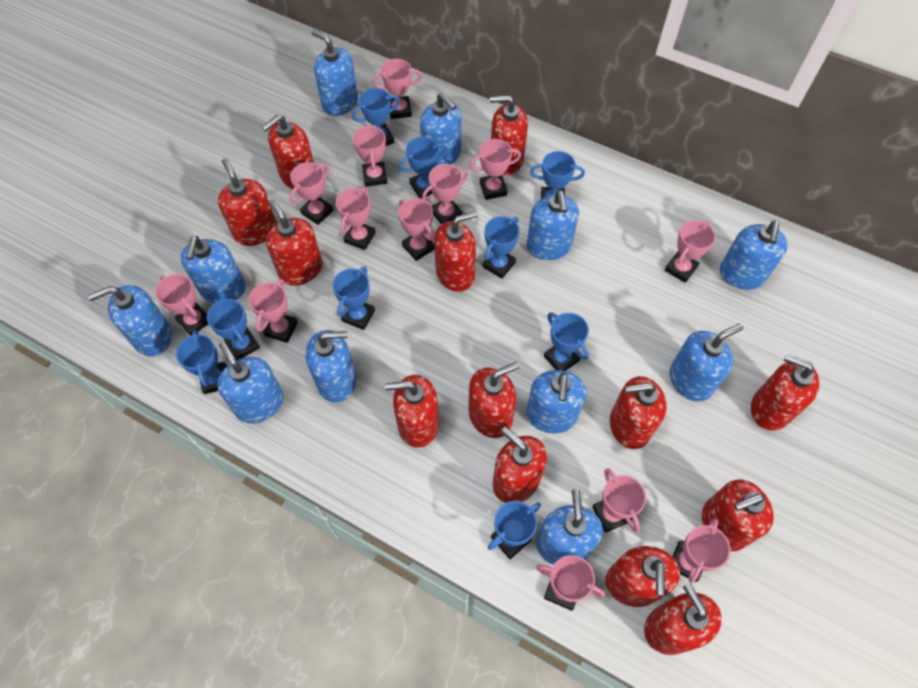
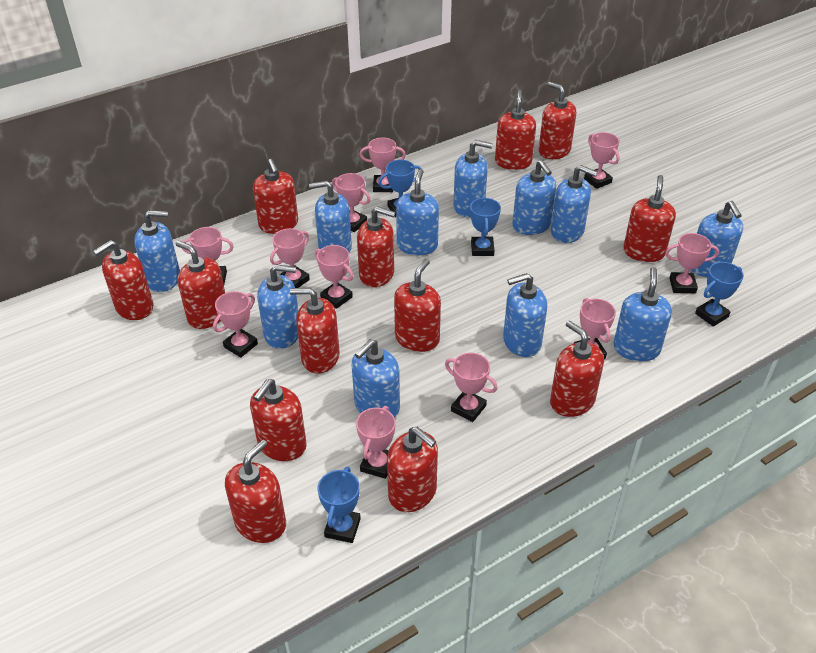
blue trophy: [176,330,227,394] [207,299,260,360] [332,266,375,330] [352,88,400,146] [399,137,447,199] [483,216,520,279] [488,501,541,559] [530,151,585,199] [544,312,589,371] = 9 -> [317,467,361,543] [378,160,422,217] [470,197,501,256] [695,262,744,327] = 4
pink trophy: [155,274,208,336] [249,279,298,343] [290,162,333,225] [336,187,376,250] [353,124,387,187] [372,59,422,119] [398,198,435,261] [422,164,469,224] [469,139,521,200] [536,555,605,611] [592,468,646,533] [665,220,716,283] [672,519,730,583] = 13 -> [182,227,234,284] [213,291,258,358] [270,228,310,288] [315,245,354,309] [332,173,371,232] [356,406,395,479] [360,138,406,192] [445,353,498,422] [574,298,616,359] [584,132,620,189] [665,233,719,293] = 11

